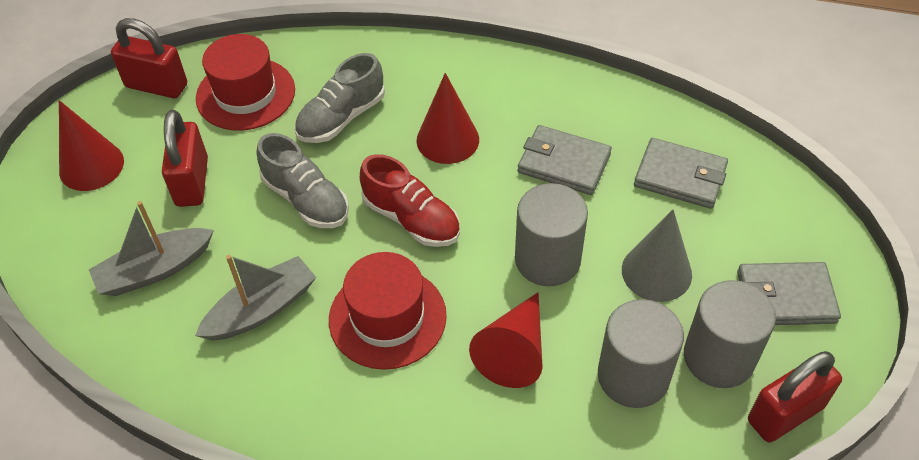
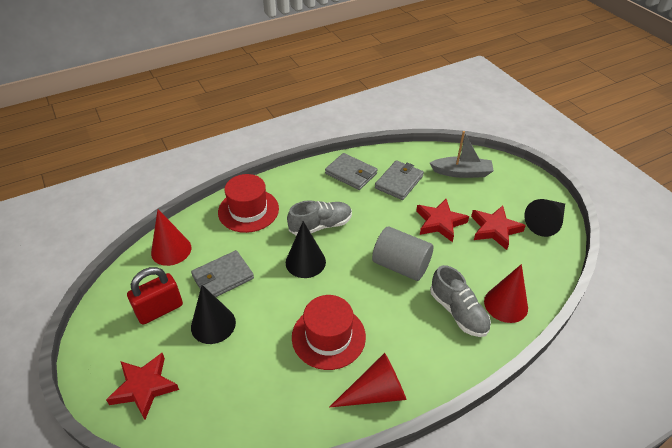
black cone: none = 0 -> [191,285,236,344] [286,221,326,278] [524,199,565,237] = 3
grey boat: [89,201,214,296] [195,255,316,340] = 2 -> [430,131,494,178] = 1
grey cone: [622,209,692,302] = 1 -> none = 0
grey cylinder: [515,183,588,286] [598,299,684,408] [684,280,776,388] = 3 -> [372,226,433,281] = 1
red padlock: [111,18,187,98] [162,110,208,207] [748,351,842,443] = 3 -> [127,267,183,325] = 1
red shoe: [360,154,460,247] = 1 -> none = 0
red star: none = 0 -> [106,353,179,420] [416,199,469,242] [471,206,526,250] = 3

